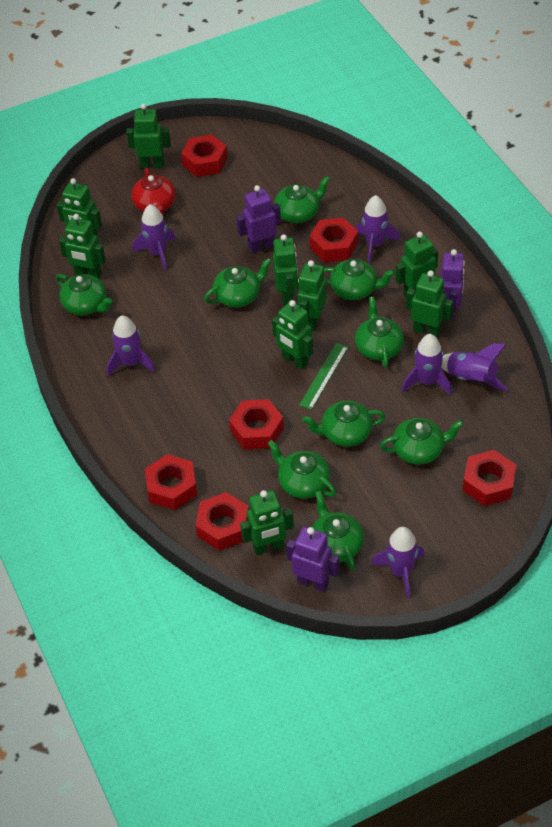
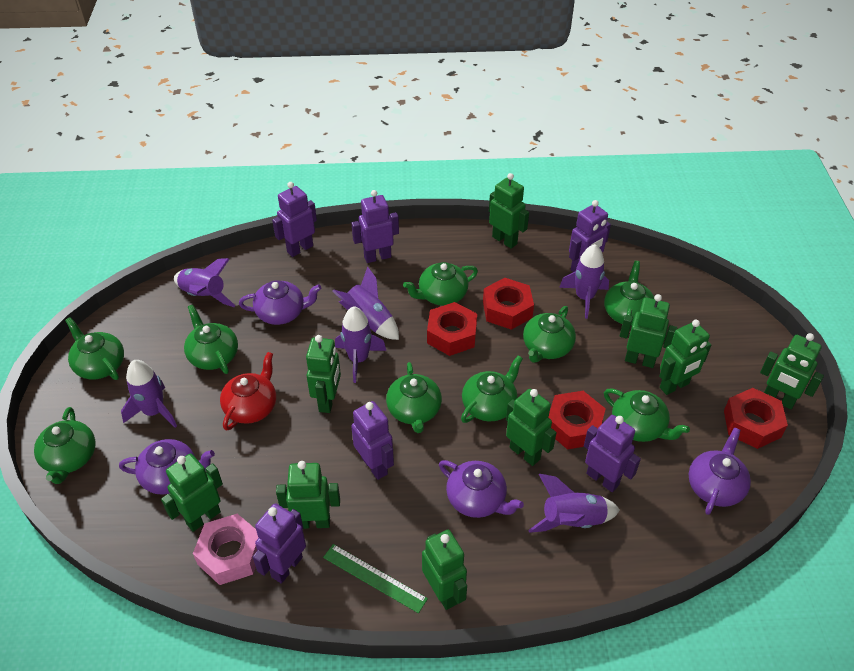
pink nut: none = 0 -> [193,514,259,585] = 1
purple robot: [237,185,281,253] [286,526,339,592] [441,249,465,320] = 3 -> [253,503,306,584] [272,182,317,257] [351,401,394,480] [352,190,399,263] [569,200,611,272] [584,415,641,492] = 6
purple teapot: none = 0 -> [119,439,215,495] [239,280,322,325] [439,460,524,518] [689,428,751,515] = 4
red nut: [145,454,197,510] [181,135,228,177] [195,492,249,551] [229,399,284,450] [310,218,358,262] [463,450,516,506] = 6 -> [427,302,477,356] [483,278,534,330] [548,391,606,449] [724,388,788,449] = 4

